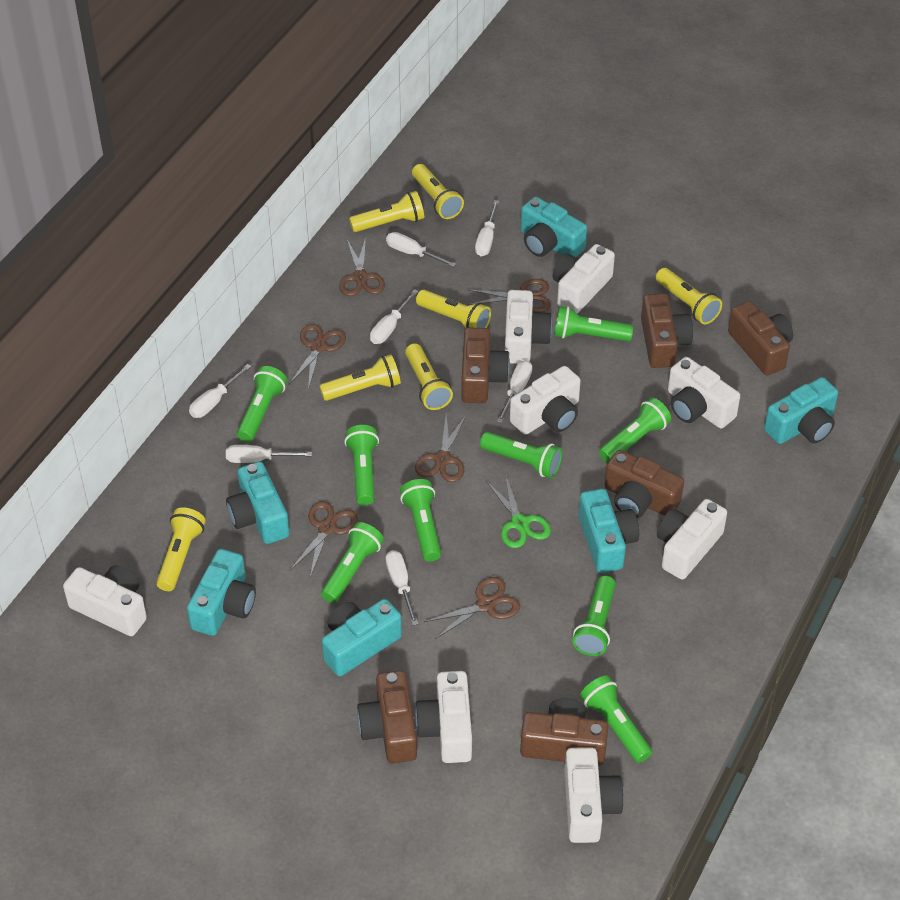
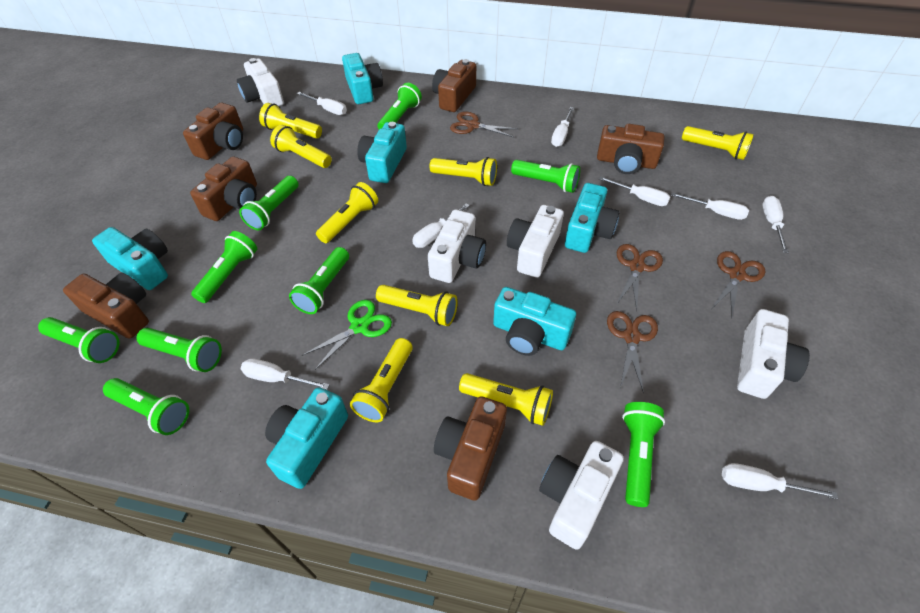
brown scissors: [289,324,346,390] [290,501,358,577] [339,237,385,296] [415,414,467,482] [424,577,520,639] [467,279,551,312] = 6 -> [450,111,518,137] [607,311,658,394] [616,244,663,310] [712,251,765,317] = 4
white camera: [63,565,147,636] [415,671,472,763] [505,290,552,364] [510,366,581,435] [552,244,615,314] [564,747,624,843] [657,499,727,580] [668,357,740,429] = 8 -> [237,58,284,106] [428,209,486,283] [507,205,564,278] [539,441,624,550] [737,309,810,399] = 5
white screwdriver: [189,364,251,418] [226,445,312,463] [370,289,419,344] [386,232,456,267] [386,550,418,625] [475,200,499,256] [497,360,532,423] = 7 -> [241,358,330,390] [297,92,347,115] [412,203,470,248] [551,107,574,147] [599,176,670,206] [671,192,749,220] [722,463,838,499] [762,196,789,253] = 8
yellow flashlight: [156,507,206,591] [319,354,401,401] [349,191,424,232] [405,343,453,410] [412,164,464,219] [416,290,491,328] [656,268,722,324] = 7 -> [259,103,322,139] [270,125,332,168] [316,182,378,243] [350,338,413,422] [376,285,458,326] [430,157,497,186] [459,373,553,426] [682,126,754,160] = 8

